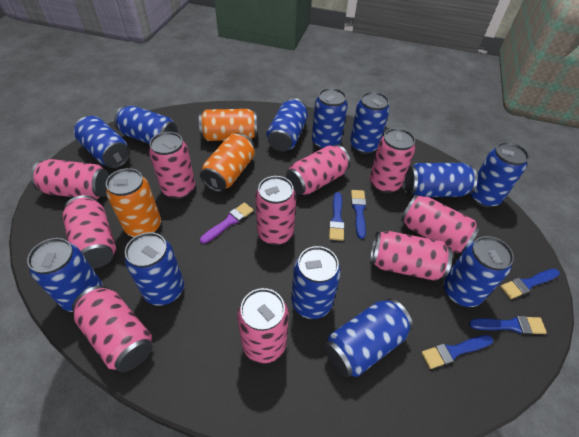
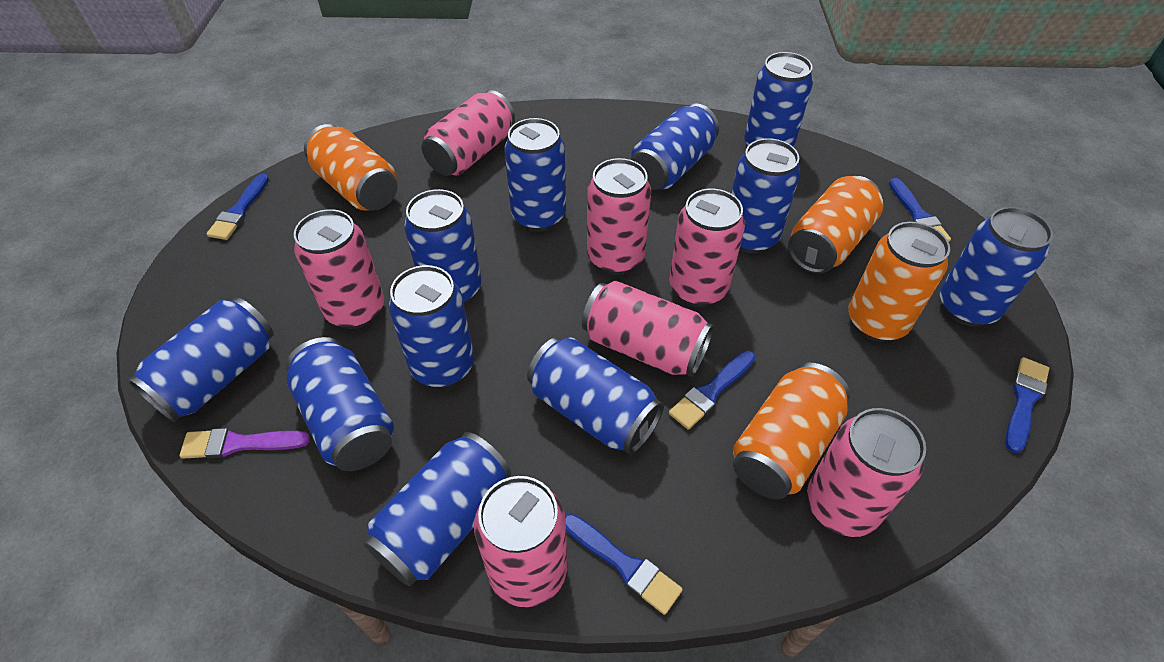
blue can: [27,238,103,312] [74,116,130,168] [114,106,178,144] [125,232,184,306] [267,98,308,152] [291,246,341,319] [312,88,348,149] [324,298,413,378] [350,92,390,154] [405,163,478,197] [444,236,514,307] [470,142,529,208] = 12 -> [128,297,274,422] [286,337,394,471] [363,432,511,586] [389,265,474,388] [404,189,481,304] [504,118,566,232] [527,337,664,455] [631,103,719,190] [731,138,800,254] [744,52,813,147] [940,207,1053,327] = 11
orange can: [106,168,161,237] [199,109,257,141] [200,133,255,192] = 3 -> [304,124,398,211] [733,363,850,499] [788,176,884,274] [848,222,950,342] = 4
pink can: [30,159,109,199] [62,195,116,269] [72,285,153,373] [149,132,195,199] [237,288,289,363] [255,176,296,245] [286,144,350,195] [370,128,415,193] [370,231,452,281] [401,194,480,253] = 10 -> [294,209,384,329] [421,90,515,176] [474,476,568,607] [582,281,714,377] [587,158,651,275] [669,189,745,307] [807,408,926,537] = 7

